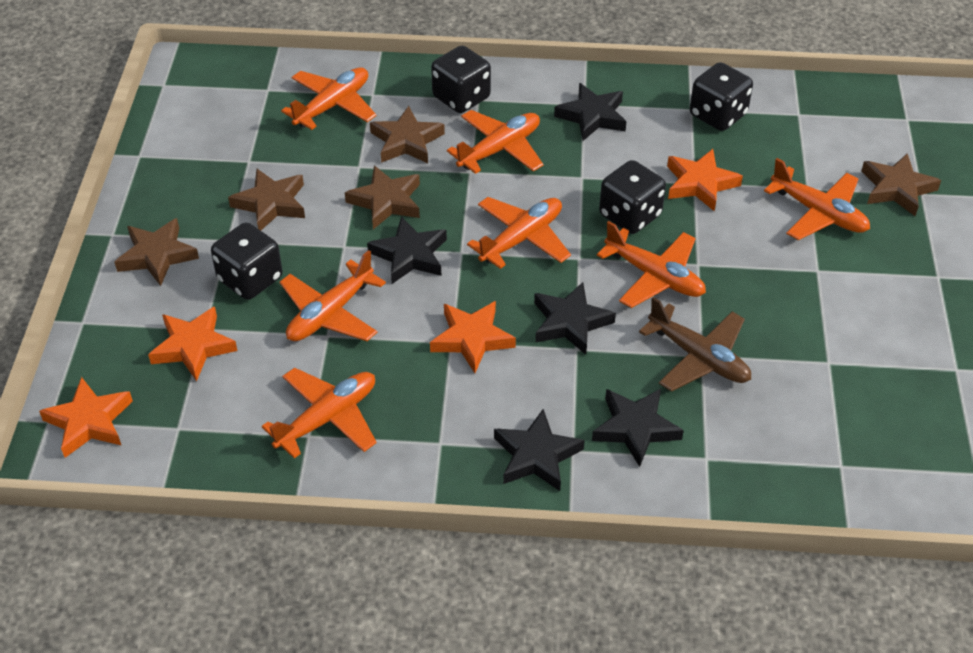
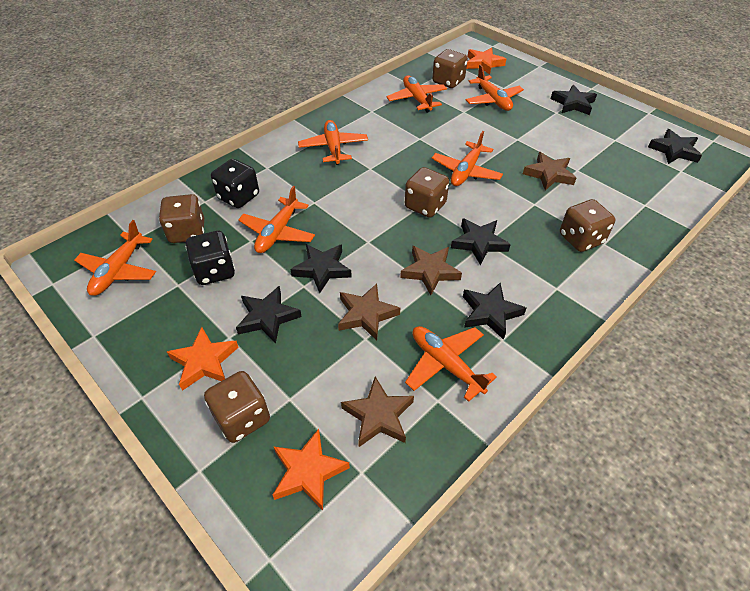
black dice: [211,222,283,300] [431,46,491,113] [599,160,666,234] [690,62,753,131] = 4 -> [185,231,235,285] [211,159,259,208] = 2
black star: [367,216,447,284] [494,409,585,491] [534,282,616,355] [554,83,627,141] [592,389,684,467] = 5 -> [236,286,302,344] [290,244,352,293] [451,218,511,265] [463,283,526,340] [550,85,597,115] [648,129,702,164] = 6
brown dice: none = 0 -> [159,194,204,243] [204,371,270,443] [405,167,449,218] [432,49,468,88] [560,199,615,252] = 5
brown plane: [639,297,751,392] = 1 -> none = 0
brown star: [115,218,199,286] [228,169,305,231] [345,165,420,229] [370,106,445,163] [861,153,941,216] = 5 -> [338,284,400,341] [341,376,414,447] [400,246,462,295] [523,152,576,191] = 4
orange star: [39,377,133,458] [148,307,237,381] [430,301,516,373] [667,149,743,211] = 4 -> [167,327,239,391] [273,429,350,510] [466,48,506,75] = 3

